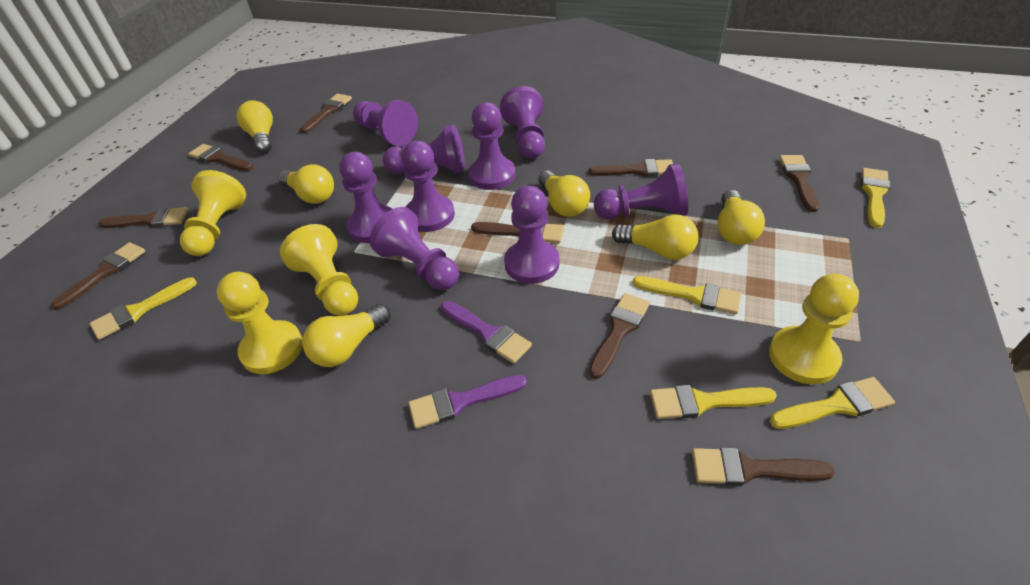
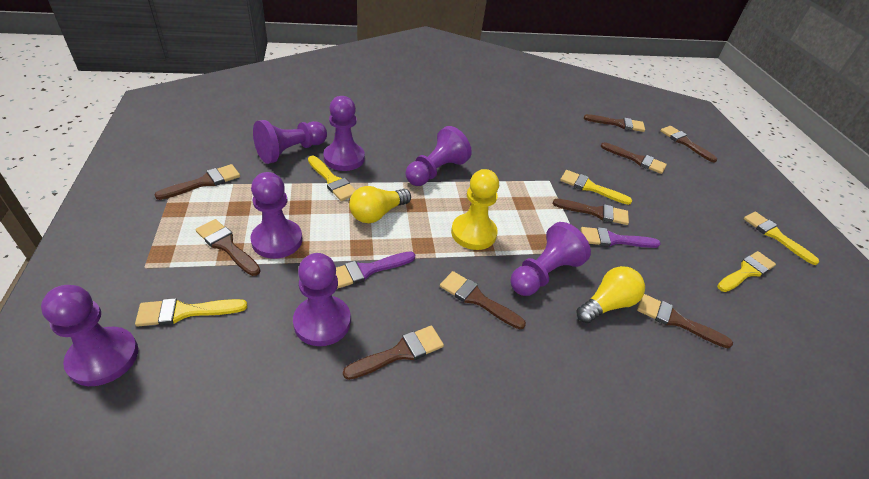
purple pawn: [339,152,392,243] [353,100,418,146] [370,207,459,290] [383,124,465,174] [402,141,455,232] [468,102,515,190] [500,86,545,159] [504,186,560,284] [594,163,688,219] = 9 -> [41,285,138,386] [250,172,302,259] [253,120,327,164] [293,253,351,346] [323,96,365,171] [405,126,472,186] [510,222,591,296] = 7
yellow light bulb: [237,100,273,153] [278,164,334,204] [302,304,390,367] [539,171,590,217] [612,214,698,260] [717,190,765,245] = 6 -> [349,186,411,223] [576,266,645,323] = 2
yellow pawn: [180,170,246,256] [217,272,303,374] [280,224,358,316] [769,274,859,384] = 4 -> [451,169,499,250] = 1

